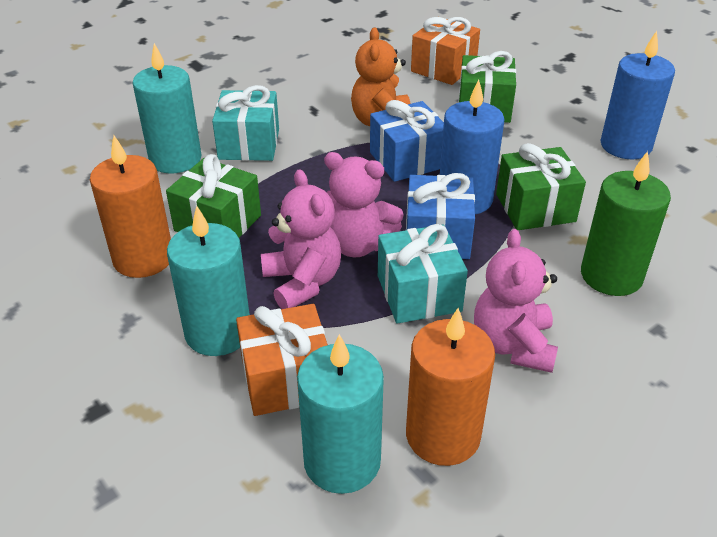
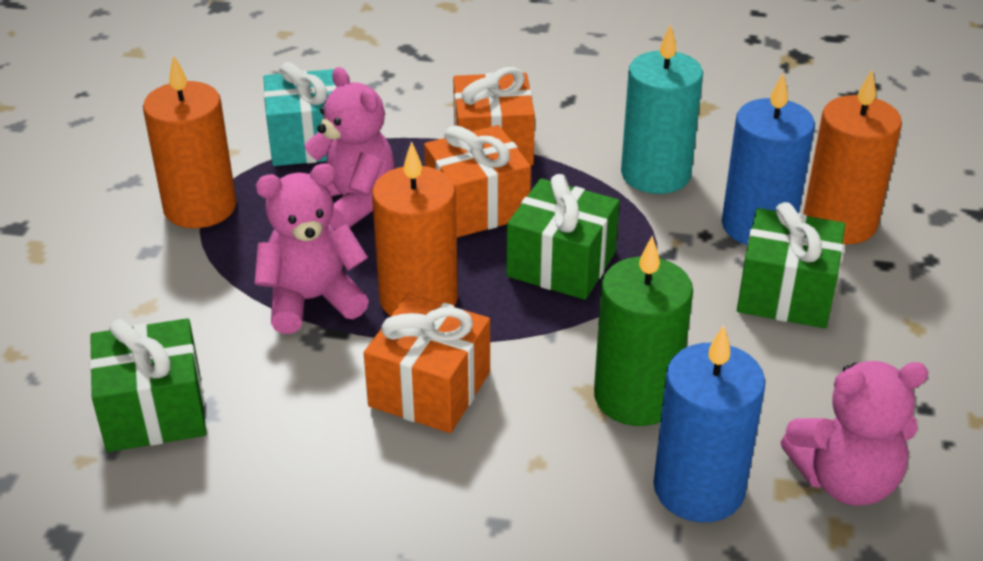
blue gift: [370,100,444,182] [406,173,475,259] = 2 -> none = 0
orange candle: [90,136,171,278] [406,308,495,466] = 2 -> [143,55,236,228] [372,141,458,316] [803,70,902,244] = 3
orange gift: [236,304,328,416] [411,17,480,85] = 2 -> [364,294,490,433] [424,125,531,237] [453,67,535,166] = 3
orange teddy bear: [351,27,410,126] = 1 -> none = 0
turquoise candle: [132,43,201,174] [167,206,250,356] [297,334,384,494] = 3 -> [621,24,703,194] = 1
turquoise gift: [212,85,279,161] [378,224,468,324] = 2 -> [263,62,337,166] = 1

